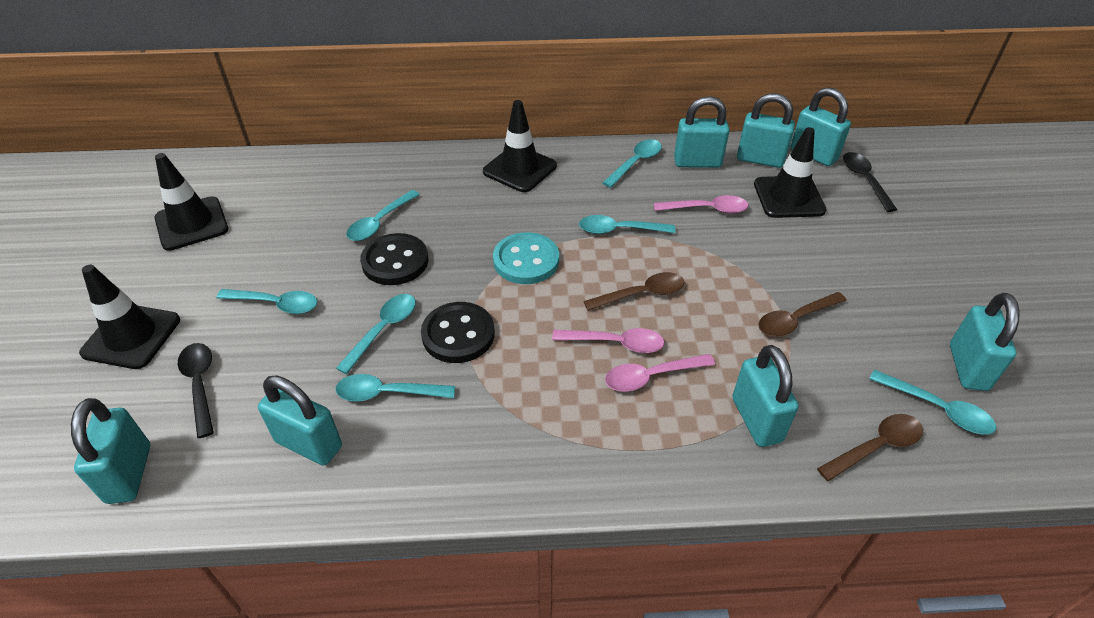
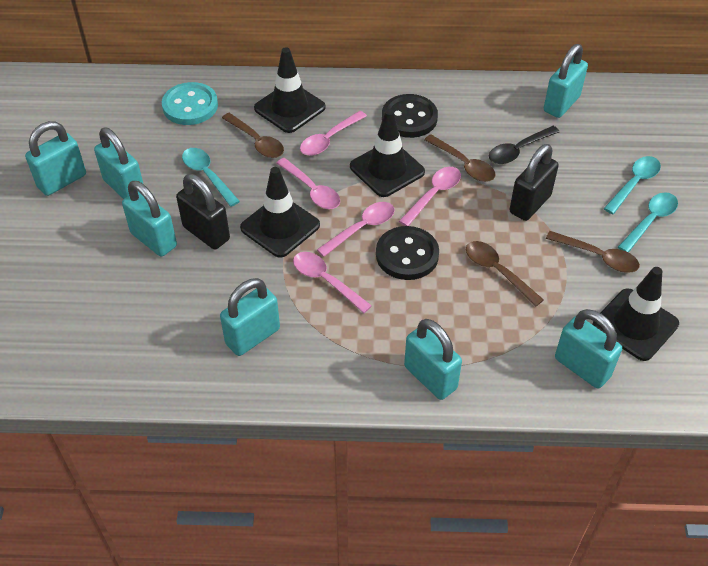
black padlock: none = 0 -> [176,174,230,249] [510,144,559,221] = 2
black spoon: [178,343,214,438] [843,152,897,212] = 2 -> [489,126,560,164] = 1
brown spoon: [584,272,685,311] [758,292,847,337] [817,414,923,482] = 3 -> [222,113,284,158] [424,135,496,182] [466,241,544,307] [546,231,640,273] = 4
pink spoon: [552,328,665,353] [605,354,715,392] [654,195,748,214] = 3 -> [277,158,340,209] [293,252,372,313] [300,111,367,156] [317,202,395,257] [399,167,461,226] = 5
turquoise spoon: [216,289,317,314] [336,294,416,374] [336,374,455,401] [346,190,420,241] [579,215,675,234] [603,139,662,188] [869,370,996,435] = 7 -> [182,148,240,207] [604,156,661,214] [618,192,678,253] = 3

